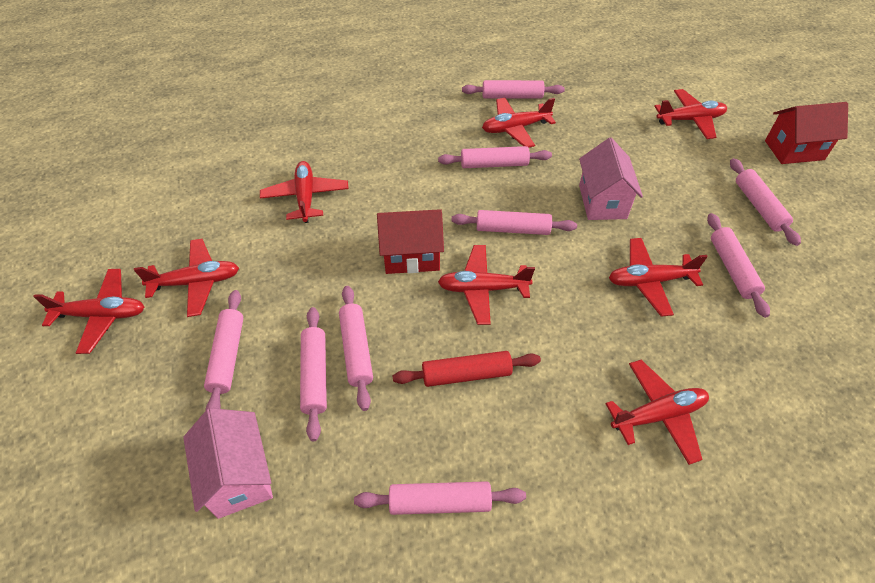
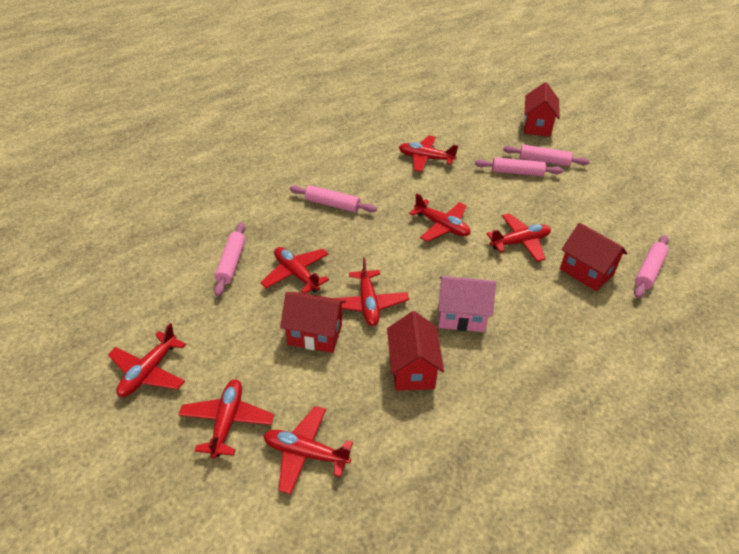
pink house: [183,408,273,519] [579,138,643,220] = 2 -> [438,276,496,332] = 1
pink rolling pin: [204,290,243,410] [300,307,327,441] [339,286,373,411] [354,481,526,515] [438,146,552,168] [452,210,577,235] [462,80,565,98] [707,213,770,318] [730,158,801,246] = 9 -> [214,222,245,296] [290,185,377,212] [475,157,563,176] [503,144,590,166] [634,235,669,298] = 5
red house: [377,209,444,274] [765,102,848,164] = 2 -> [280,292,346,353] [387,311,444,391] [524,82,560,137] [560,223,627,291] = 4
red rolling pin: [392,351,541,387] = 1 -> none = 0

